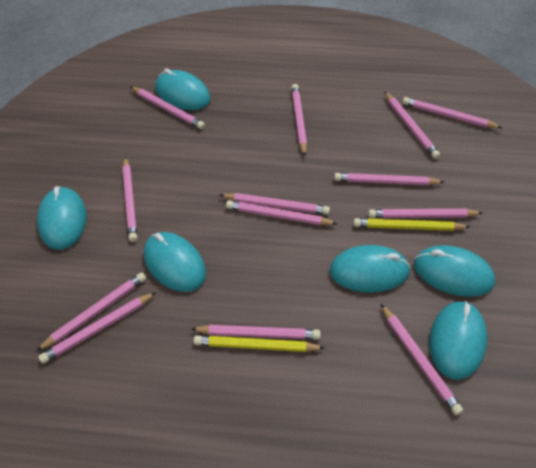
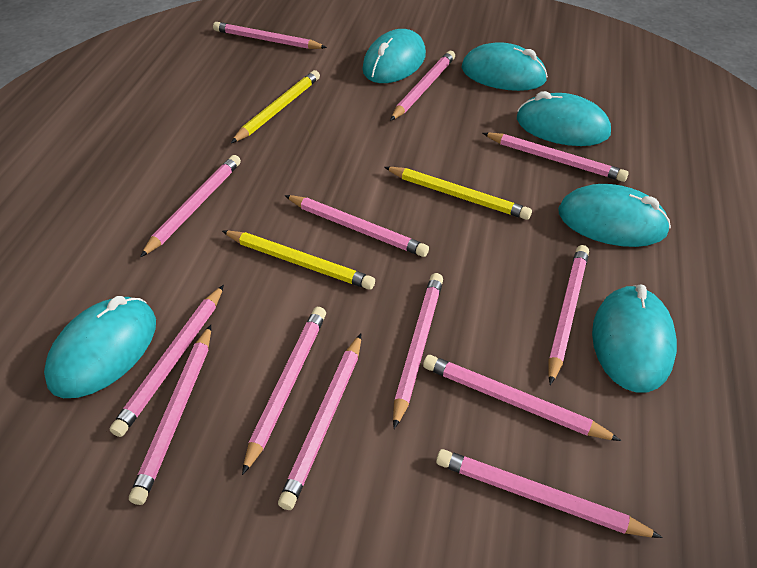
yellow pencil: [194,335,325,352] [353,218,470,231] = 2 -> [222,231,375,290] [231,70,320,143] [384,167,532,220] = 3

